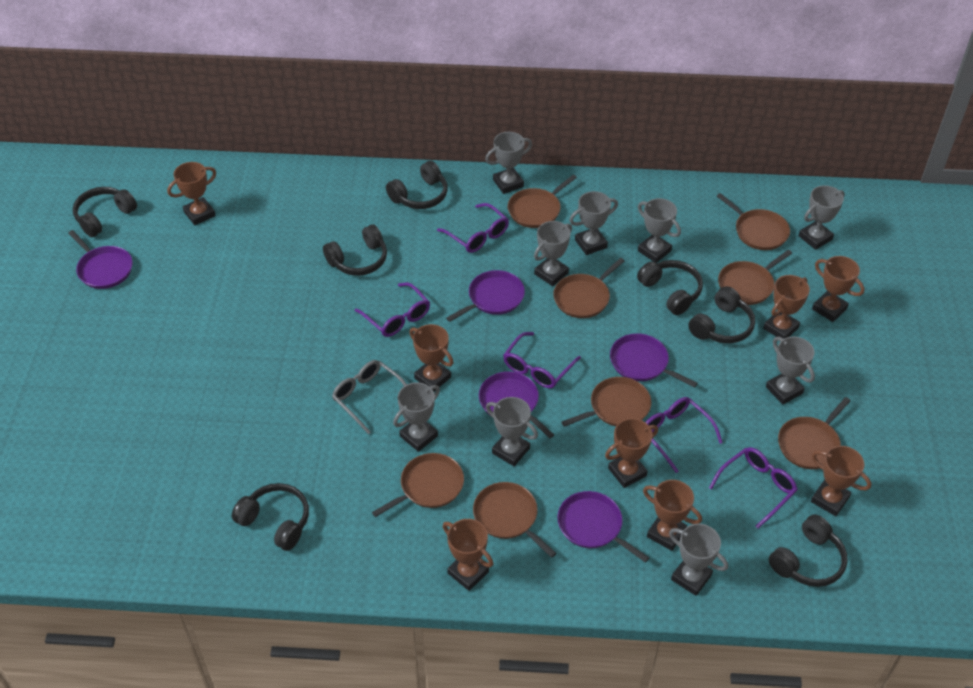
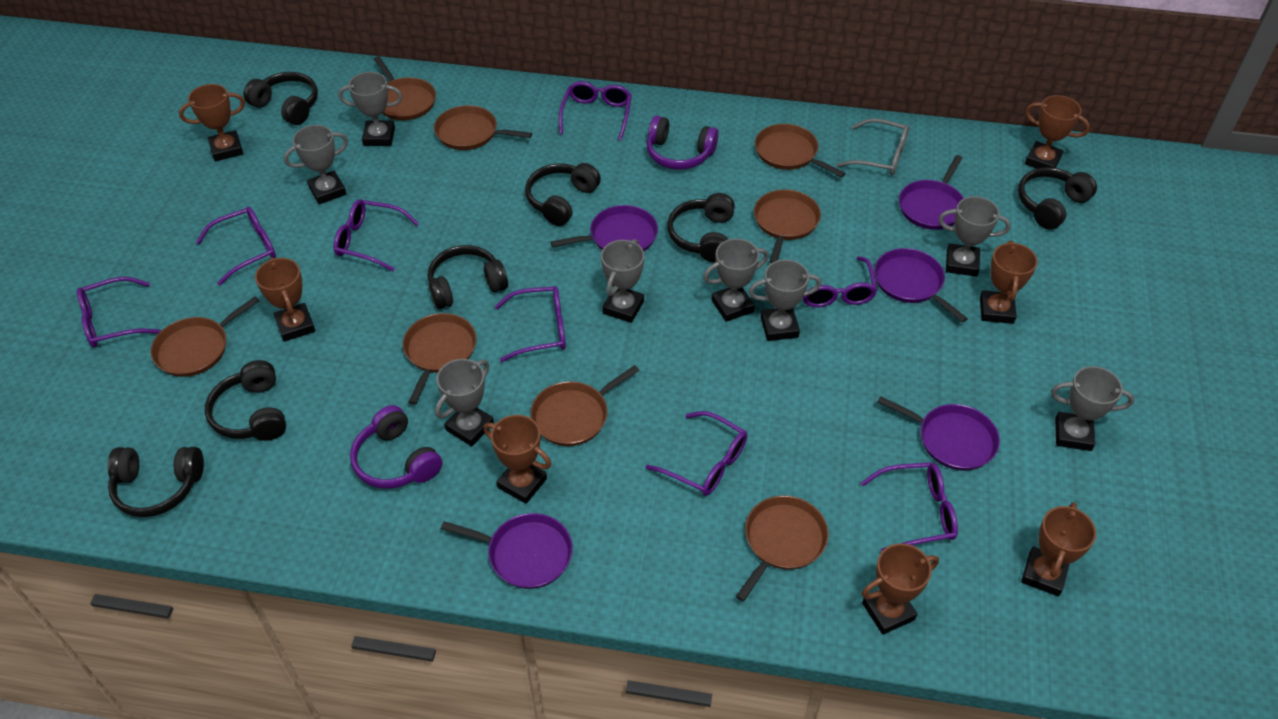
brown trophy: [167,162,216,225] [409,324,454,391] [443,519,494,591] [605,418,658,488] [643,480,702,551] [763,275,810,339] [811,446,871,516] [812,256,865,322] = 8 -> [179,84,245,161] [255,257,315,342] [484,415,551,504] [862,543,939,635] [980,241,1038,324] [1021,502,1096,597] [1025,95,1090,169] = 7
grey trophy: [393,382,440,452] [485,132,532,194] [486,397,538,466] [534,221,572,286] [569,191,618,255] [638,198,681,263] [669,524,728,596] [766,337,815,404] [799,185,845,250] = 9 -> [284,125,348,204] [338,72,403,146] [435,359,494,446] [601,239,644,323] [703,239,769,322] [749,259,821,341] [938,196,1011,277] [1051,366,1134,451] = 8
purple glasses: [355,282,430,337] [437,203,509,253] [503,332,581,388] [645,397,723,473] [709,447,798,528] = 5 -> [77,277,161,348] [196,207,276,286] [334,199,419,271] [495,286,566,362] [559,81,632,141] [645,411,747,496] [803,256,878,307] [861,462,958,552] = 8
purple headphones: none = 0 -> [350,405,442,489] [647,116,719,170] = 2

